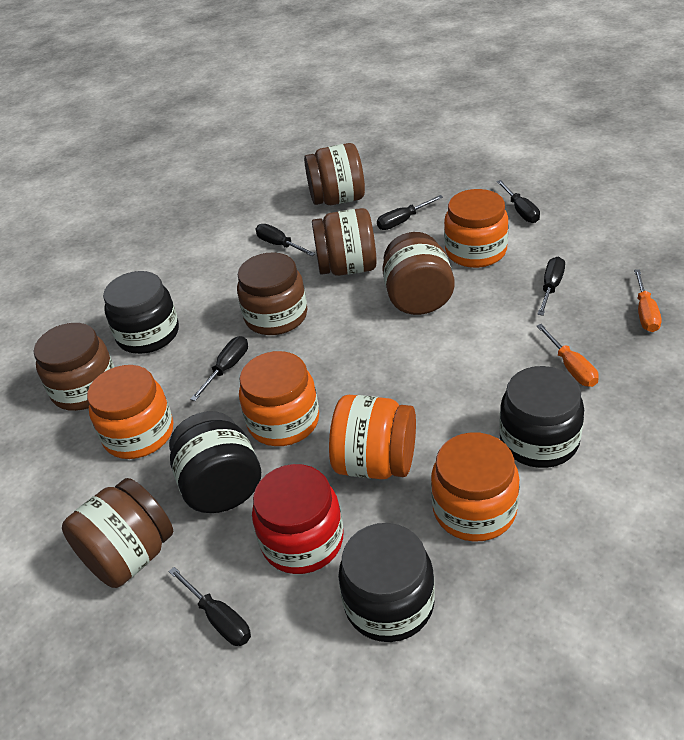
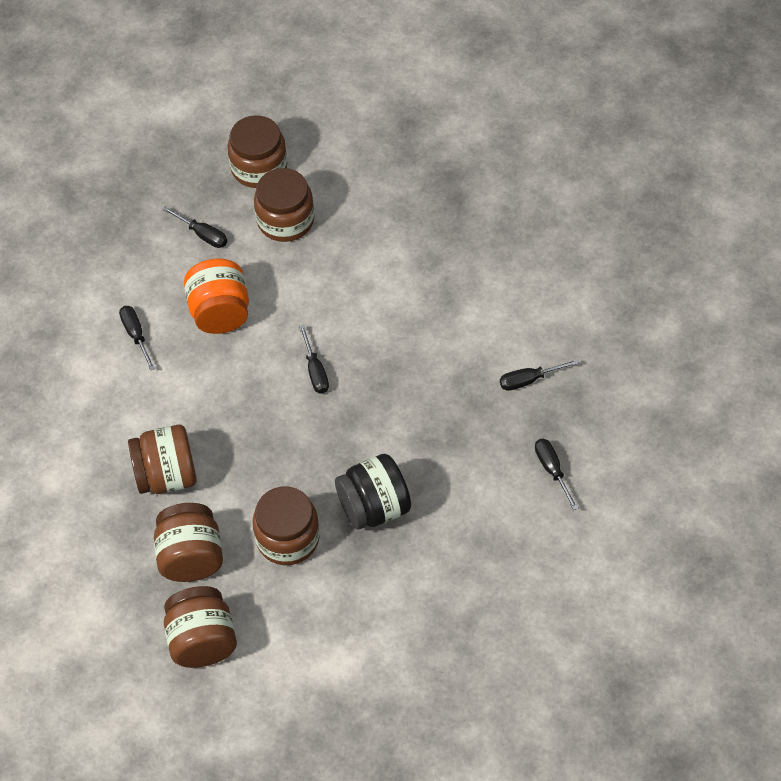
black jar: [103,271,179,354] [169,411,261,513] [338,523,435,642] [499,366,584,468] = 4 -> [335,454,411,530] = 1
black screwdriver: [168,567,251,646] [190,336,248,401] [256,224,316,256] [377,195,443,230] [496,180,540,223] [538,257,565,316] = 6 -> [119,306,155,371] [162,206,227,248] [299,325,329,394] [500,359,579,391] [535,439,578,510] = 5
orange jar: [87,365,173,459] [239,351,319,446] [329,395,416,479] [431,432,519,542] [444,189,508,268] = 5 -> [184,258,249,334] = 1
orange screwdriver: [537,324,599,387] [634,269,661,332] = 2 -> none = 0
red jar: [252,464,344,574] = 1 -> none = 0

